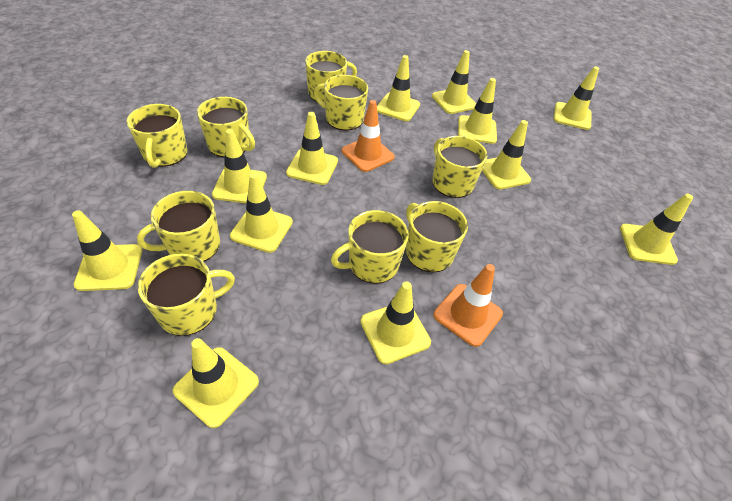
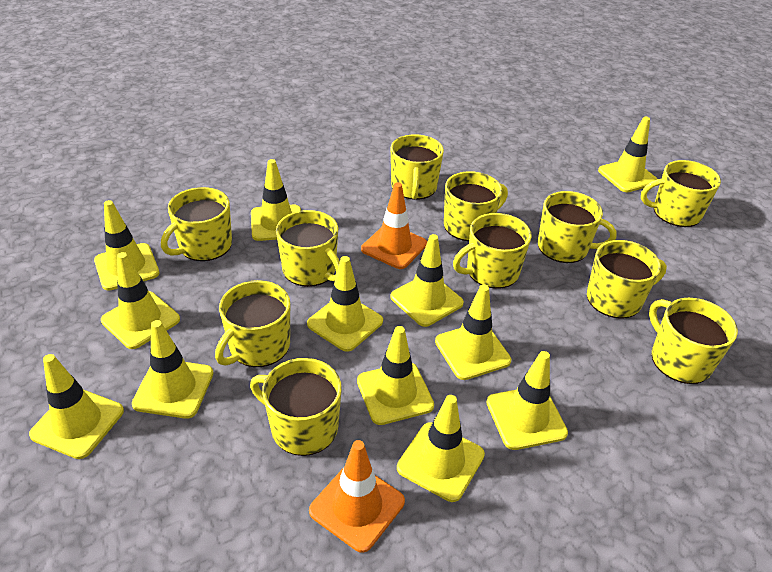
yellow mug: [127,104,187,168] [137,191,220,262] [138,254,235,336] [197,97,255,157] [305,51,357,103] [314,75,368,131] [331,210,409,284] [406,201,468,272] [432,136,488,198] = 9 -> [161,187,232,261] [215,280,290,367] [250,358,342,456] [276,210,340,287] [391,135,444,200] [444,171,508,241] [453,213,532,288] [538,191,616,263] [587,240,667,319] [641,160,721,227] [649,298,738,384] = 11

